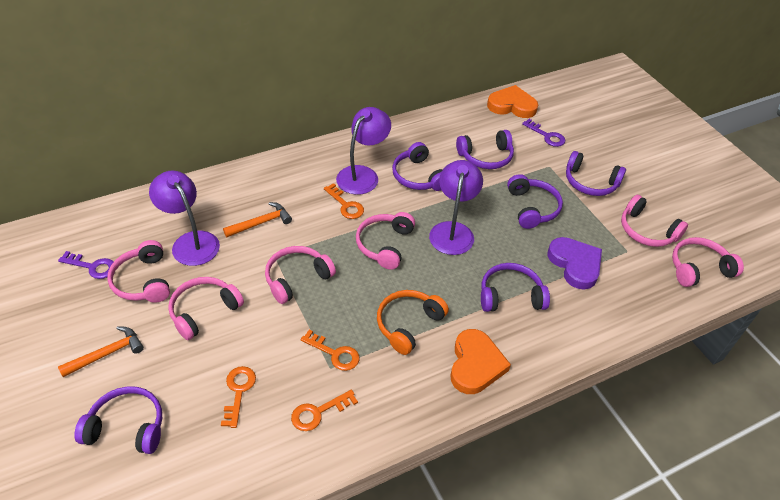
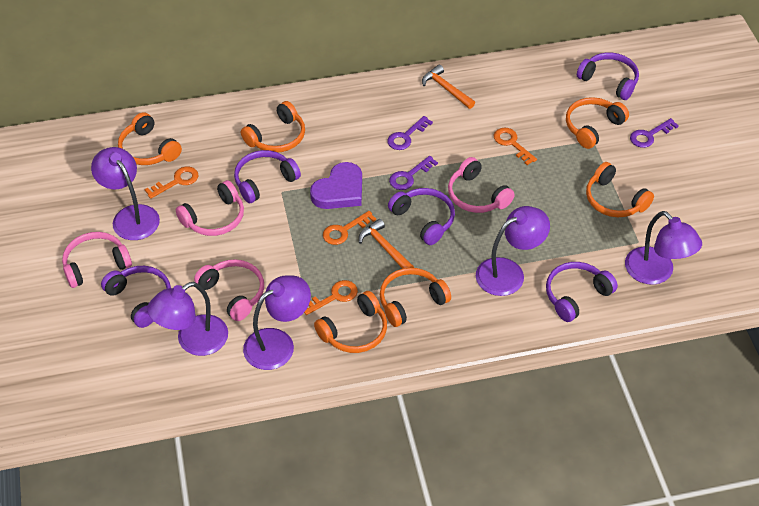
orange headphones: [377,290,449,355] = 1 -> [118,112,182,165] [241,101,305,152] [314,291,387,353] [380,268,451,327] [566,97,629,149] [586,162,654,217] = 6
orange heart: [450,329,511,394] [487,85,538,118] = 2 -> none = 0
pink headphones: [107,240,170,303] [168,277,244,340] [265,246,336,304] [356,212,415,270] [621,195,688,247] [672,237,744,287] = 6 -> [62,232,132,288] [176,180,244,236] [194,259,264,321] [448,157,515,213] = 4
purple headphones: [74,386,162,454] [392,142,443,191] [456,130,514,169] [481,263,550,312] [507,174,563,229] [566,151,626,196] = 6 -> [101,266,171,328] [234,150,301,203] [388,188,455,245] [546,262,618,322] [577,53,639,100] = 5
purple key: [58,251,114,279] [522,119,565,147] = 2 -> [387,116,433,150] [389,156,438,190] [630,118,679,148] = 3
purple lamp: [149,170,220,266] [336,107,391,195] [429,160,483,255] = 3 -> [91,147,160,240] [147,282,228,356] [243,275,311,370] [476,206,550,296] [625,211,702,285] = 5

